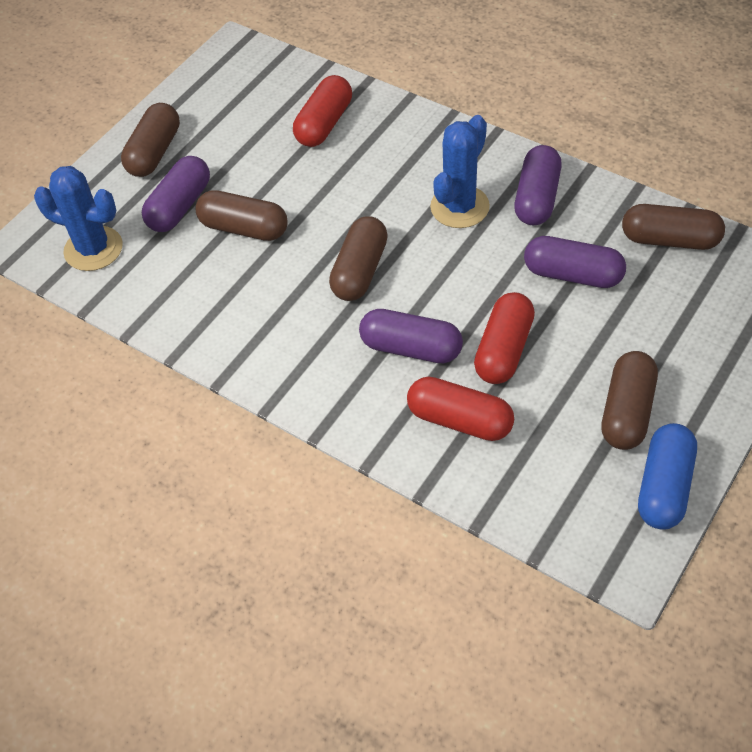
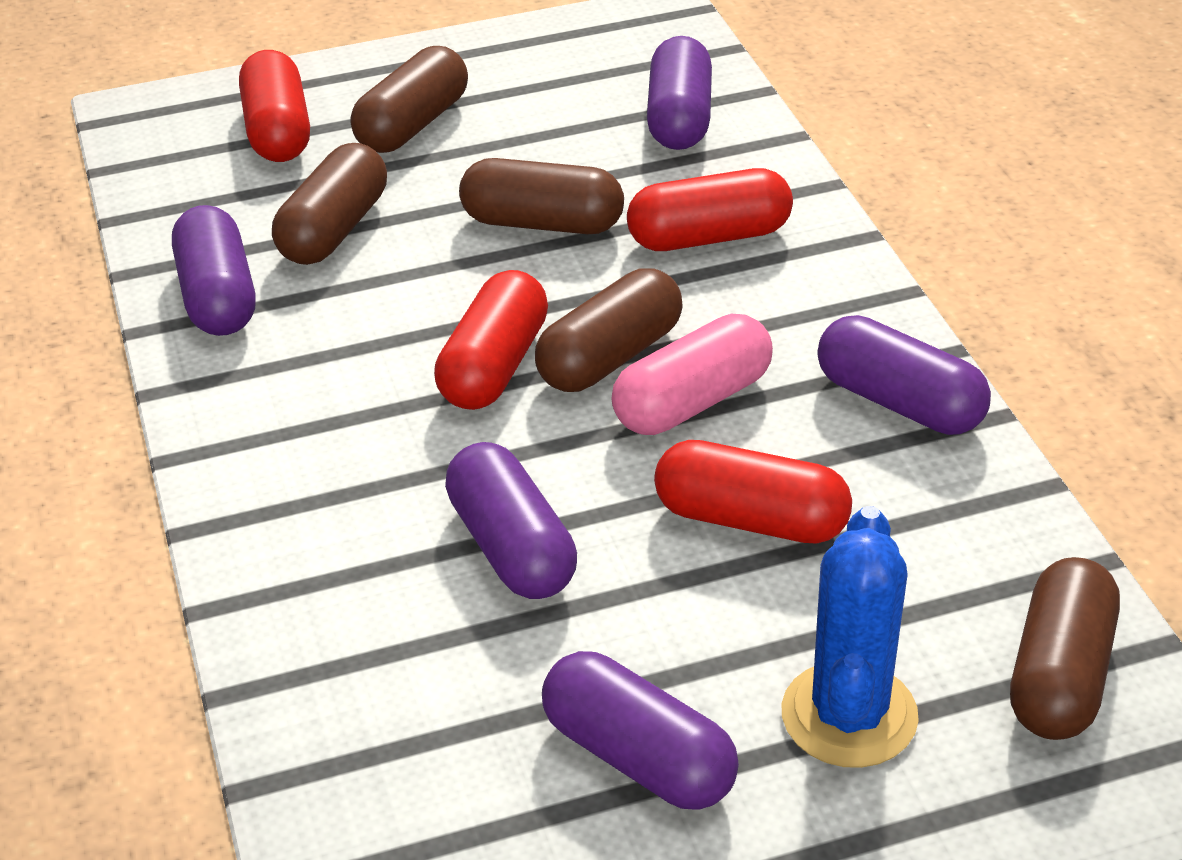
blue cactus: [34,166,123,271] [430,115,490,228] = 2 -> [781,506,919,768] = 1
blue capsule: [638,423,697,529] = 1 -> none = 0
pink capsule: none = 0 -> [611,314,773,435] = 1
purple capsule: [142,156,210,232] [359,309,463,363] [514,145,562,225] [524,236,626,288] = 4 -> [172,205,256,336] [445,442,577,599] [542,651,739,810] [647,36,712,150] [817,315,991,435] = 5
red capsule: [293,75,352,147] [407,377,514,441] [474,292,535,384] = 3 -> [239,50,310,162] [434,270,548,410] [627,168,793,251] [654,440,852,544] = 4

